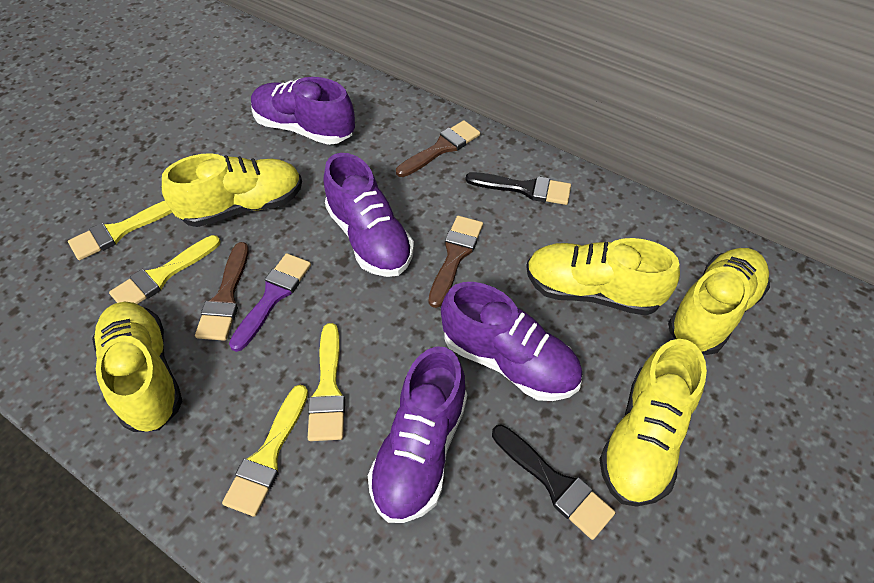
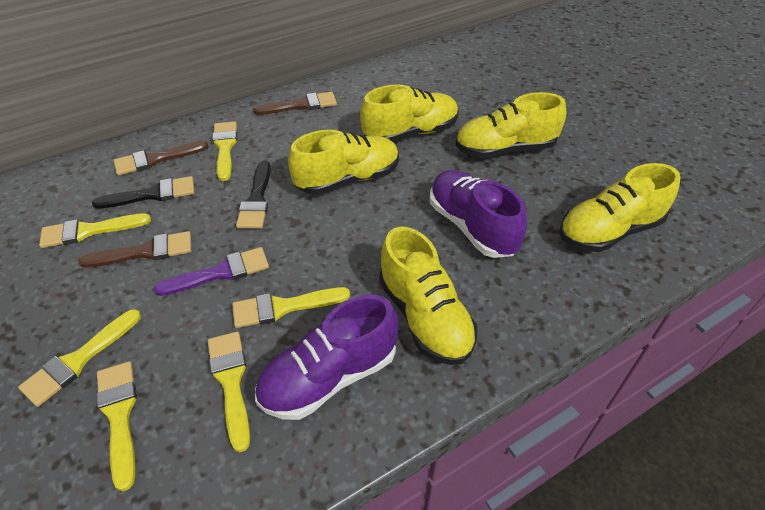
purple shoe: [251,77,355,145] [323,153,414,277] [368,347,467,523] [441,282,582,401] = 4 -> [255,295,399,420] [430,170,527,258] = 2
yellow brush: [68,201,172,260] [109,235,220,304] [222,385,308,517] [308,323,345,441] = 4 -> [18,309,141,407] [39,213,151,248] [96,361,137,491] [208,331,250,452] [212,121,237,181] [232,287,350,328] = 6

